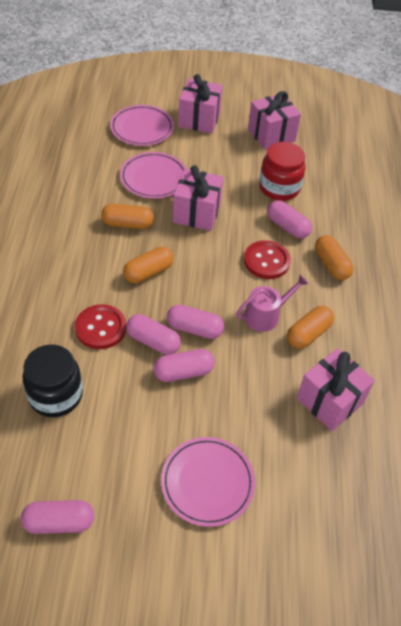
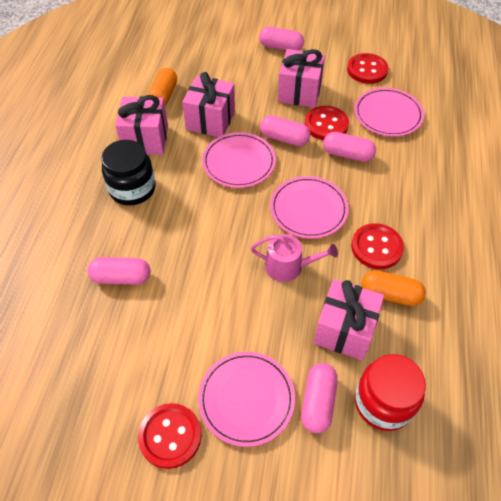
orange capsule: [101,204,154,229] [123,247,174,283] [287,306,334,349] [315,235,354,280] = 4 -> [148,68,177,105] [361,270,426,306] = 2
pink plate: [110,105,174,146] [120,152,186,199] [161,437,255,527] = 3 -> [198,352,295,447] [202,132,276,188] [270,176,349,239] [354,88,424,137] = 4
red button: [75,304,126,349] [244,240,291,279] = 2 -> [138,403,201,469] [305,106,349,140] [347,53,389,84] [351,223,404,269] = 4

